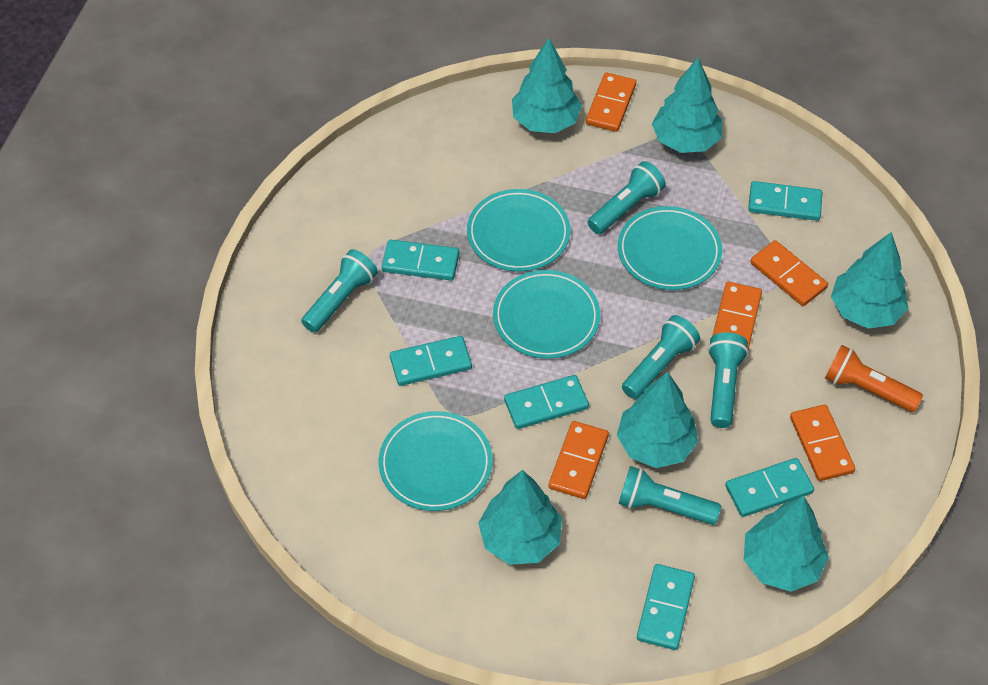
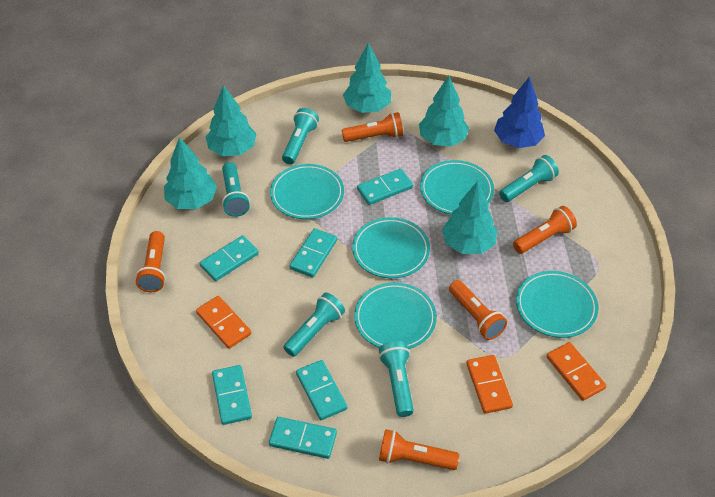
blue tree: none = 0 -> [494,76,545,148] = 1
orange domino: [549,421,609,499] [586,73,636,132] [712,282,762,349] [750,240,828,306] [790,405,855,481] = 5 -> [196,296,251,349] [466,355,513,414] [547,342,606,401] = 3
orange flashlight: [825,345,923,412] = 1 -> [135,231,166,292] [342,112,403,142] [379,429,459,470] [449,280,507,340] [513,206,577,254] = 5
turquoise plate: [378,411,493,511] [467,189,570,271] [493,270,600,359] [618,206,722,290] = 4 -> [270,164,344,219] [352,217,430,278] [354,282,437,349] [420,160,494,215] [516,271,598,338] = 5
turquoise tree: [478,470,562,565] [512,38,582,133] [617,371,698,468] [652,58,722,153] [744,496,829,591] [831,232,908,329] = 6 -> [164,137,217,209] [206,85,257,156] [343,43,391,113] [419,76,469,146] [442,181,497,254] = 5

